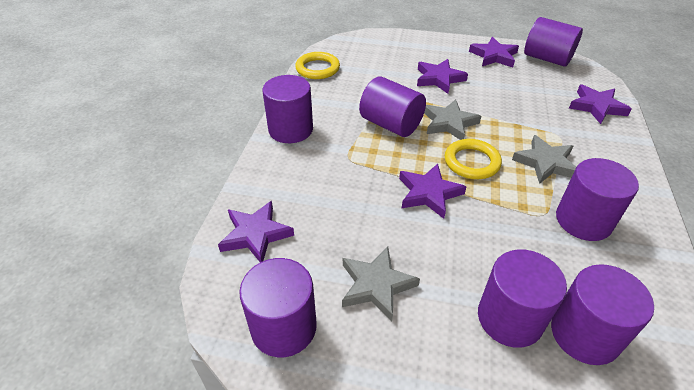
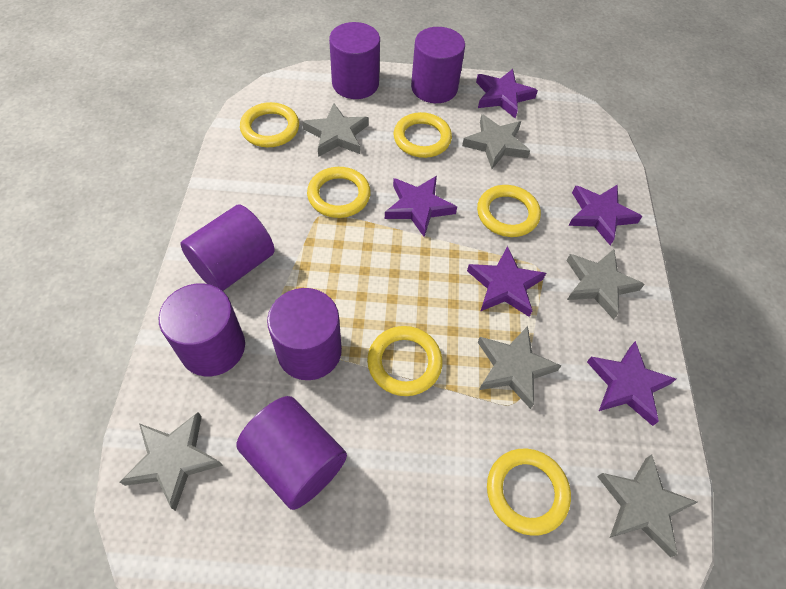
grey star: [342,247,420,321] [424,99,481,140] [512,135,576,184] = 3 -> [120,412,223,511] [302,104,369,157] [462,114,530,169] [478,326,562,409] [567,249,645,320] [597,455,698,557] = 6
purple cylinder: [239,258,317,357] [262,75,313,143] [359,77,426,137] [478,249,567,348] [524,17,583,67] [551,264,654,365] [556,158,639,241] = 7 -> [159,284,245,376] [180,204,275,291] [236,396,347,510] [267,288,342,380] [329,22,380,99] [411,27,465,103] = 6
yellow ring: [295,52,340,79] [445,139,502,179] = 2 -> [240,102,299,147] [307,167,371,218] [367,326,443,396] [394,112,452,158] [477,185,541,237] [487,449,571,536] = 6

